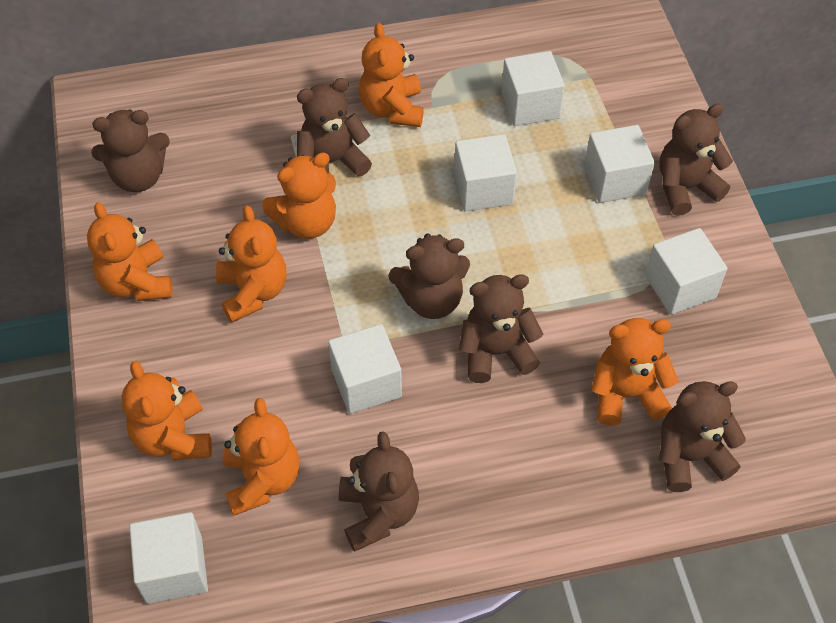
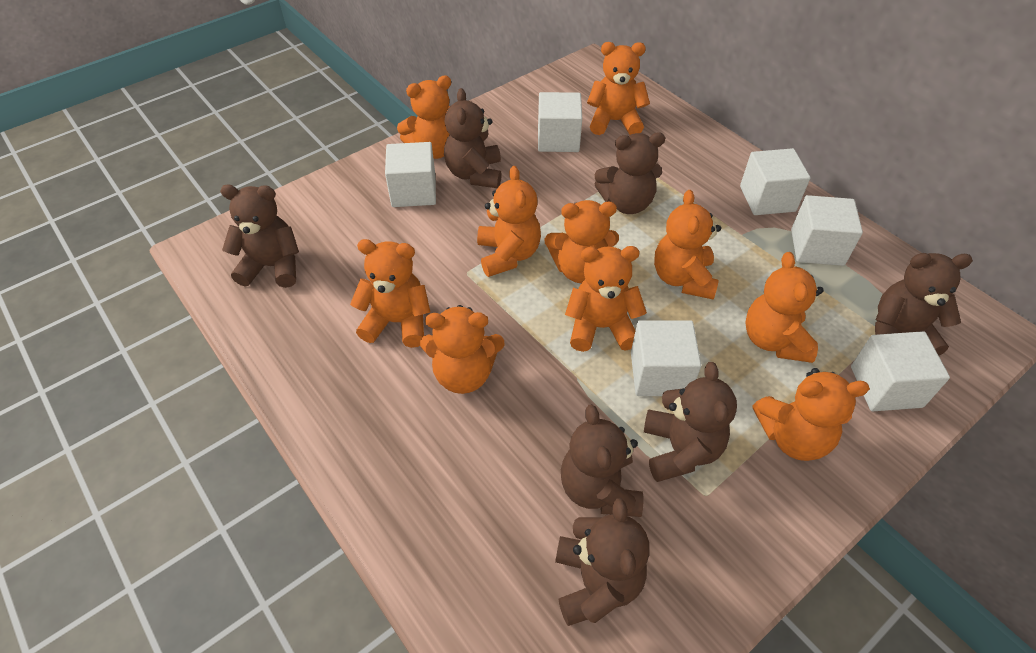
orange teddy bear: [87,202,173,301] [122,361,212,460] [216,205,287,323] [223,398,299,516] [262,152,336,239] [359,23,424,127] [591,318,679,426] = 7 -> [350,239,430,348] [397,75,451,159] [420,305,504,394] [477,166,541,277] [545,200,619,283] [565,246,647,352] [587,42,650,135] [654,190,721,300] [745,252,824,363] [752,368,870,461] = 10

